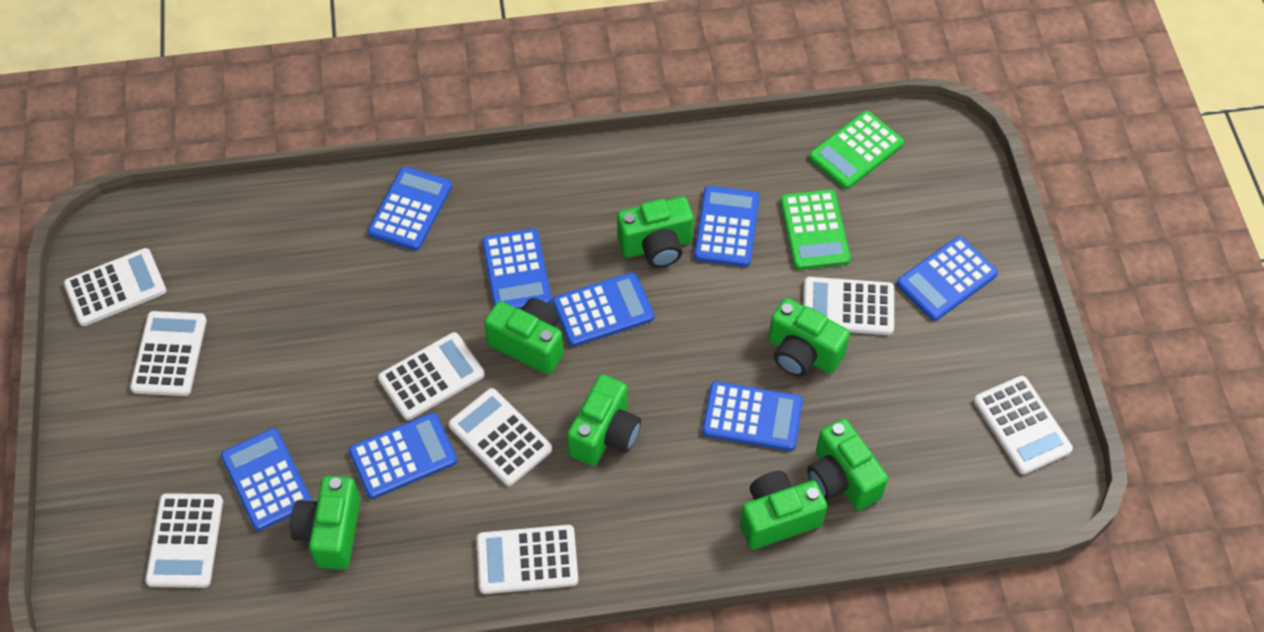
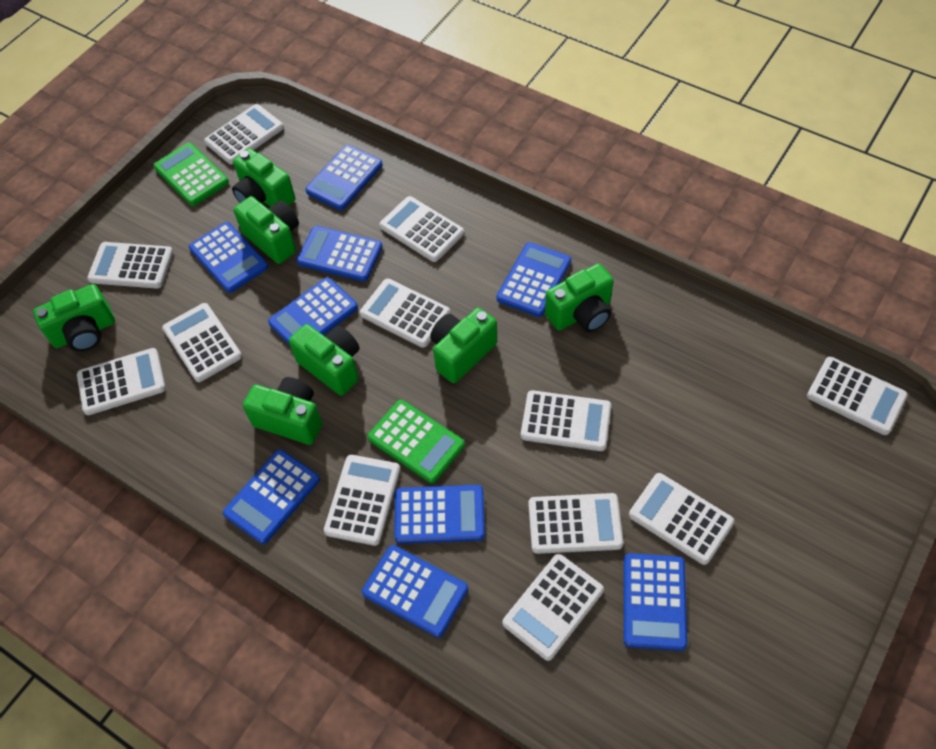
blue calculator: [221,428,312,531] [349,413,457,499] [368,167,452,251] [482,229,552,309] [552,272,654,347] [694,186,760,267] [702,381,803,451] [897,236,998,321] = 8 -> [189,222,268,293] [223,449,320,544] [268,277,358,347] [296,226,383,282] [306,145,383,210] [362,545,468,638] [394,485,485,544] [496,242,571,317] [624,553,687,651] = 9
white calculator: [64,248,167,326] [130,311,207,396] [145,493,223,588] [378,332,485,420] [448,388,552,486] [476,525,578,594] [803,277,894,335] [974,376,1073,474] = 8 -> [77,348,166,415] [87,242,173,289] [162,303,242,382] [204,104,284,165] [324,455,400,546] [360,278,450,348] [380,196,464,262] [502,554,604,661] [521,390,611,451] [528,493,623,554] [629,473,734,565] [807,357,908,435] = 12

